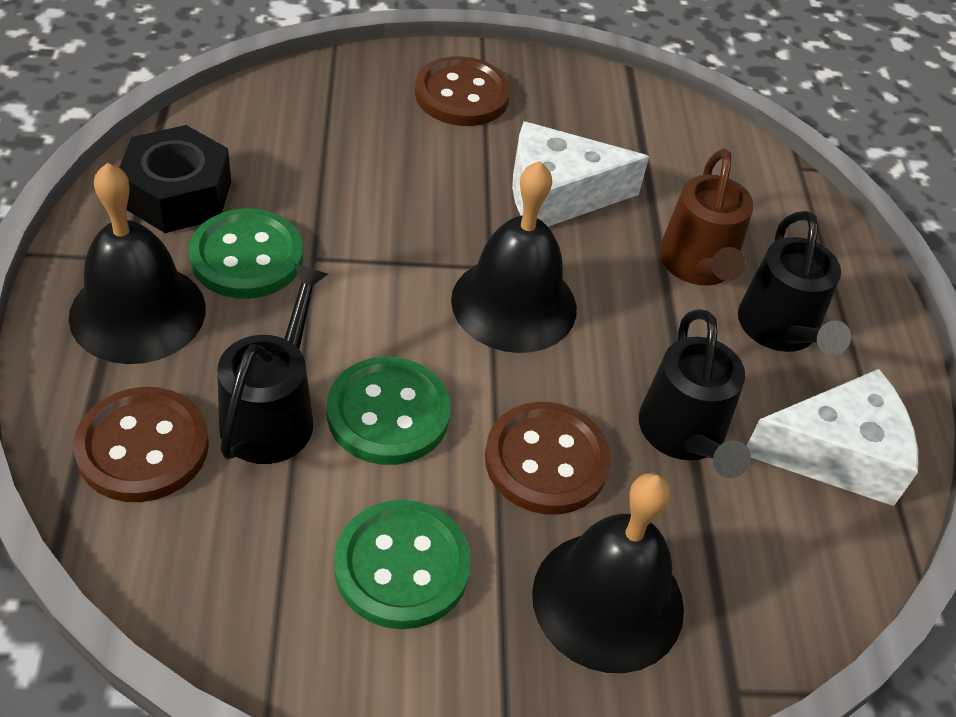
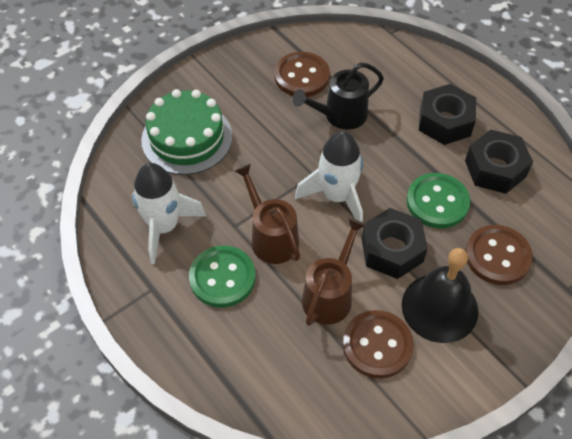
black bell: [69,163,206,364] [451,161,577,353] [532,473,684,673] = 3 -> [402,248,478,343] = 1
black nut: [119,125,231,233] = 1 -> [362,208,428,279] [419,84,476,145] [465,130,533,194] = 3
black watering can: [217,264,328,464] [639,309,751,478] [738,211,851,355] = 3 -> [293,62,384,130] = 1
brown watering can: [659,149,754,285] = 1 -> [234,163,300,264] [302,218,366,326] = 2
green button: [189,208,303,299] [327,357,451,465] [334,500,471,629] = 3 -> [189,246,255,308] [407,173,470,229] = 2
green cake: none = 0 -> [141,89,232,175] = 1
white cheese: [512,121,649,227] [747,369,918,506] = 2 -> none = 0
white rocket: none = 0 -> [131,163,206,264] [295,131,363,222] = 2

